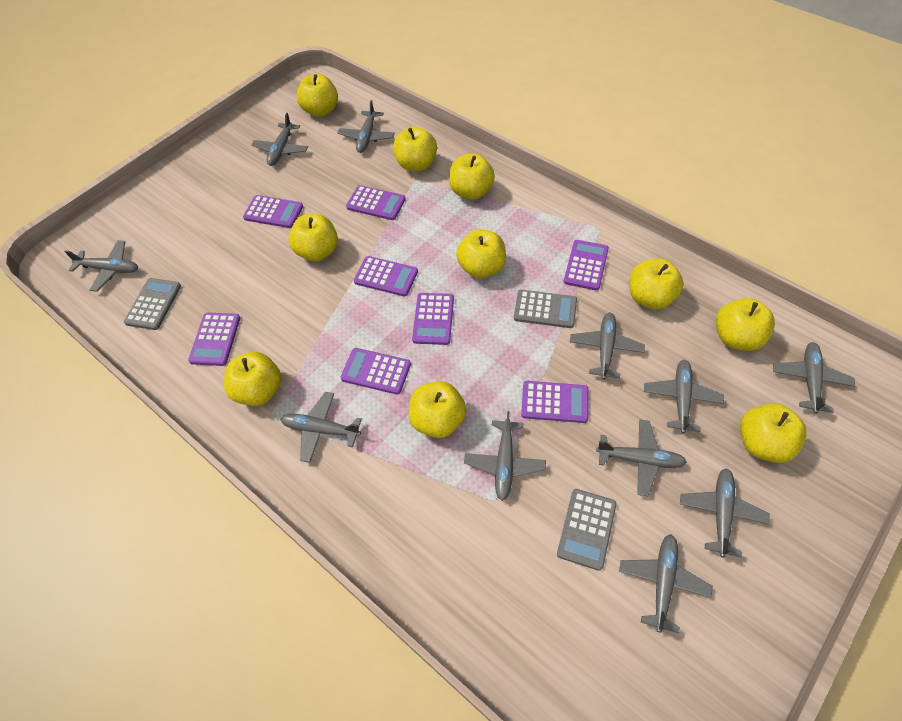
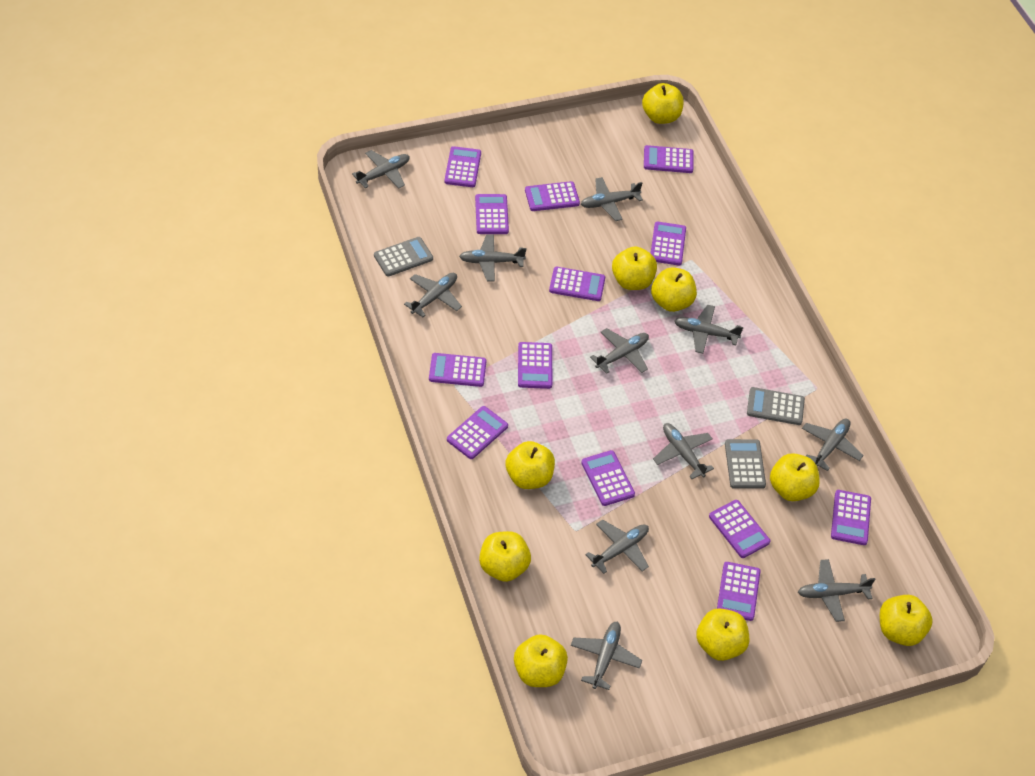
purple calculator: [188,313,240,366] [243,195,303,228] [341,348,411,395] [346,185,406,220] [354,256,418,296] [412,293,454,345] [521,381,588,423] [564,240,609,291] = 8 -> [429,353,487,387] [444,146,481,187] [447,406,508,459] [475,194,509,234] [518,342,552,389] [525,181,580,211] [549,267,605,301] [581,450,635,506] [644,145,693,173] [651,222,686,265] [709,500,770,558] [717,562,761,621] [831,490,871,545] = 13
yellow apple: [224,352,281,406] [289,214,338,261] [297,74,338,117] [393,126,437,171] [409,381,466,438] [449,153,495,200] [456,229,506,278] [630,259,684,309] [715,298,775,351] [740,403,807,463] = 10 -> [479,531,531,582] [506,441,555,489] [514,634,568,687] [612,246,657,290] [642,83,684,124] [651,267,697,312] [696,608,749,661] [770,453,820,501] [880,595,933,646] = 9

